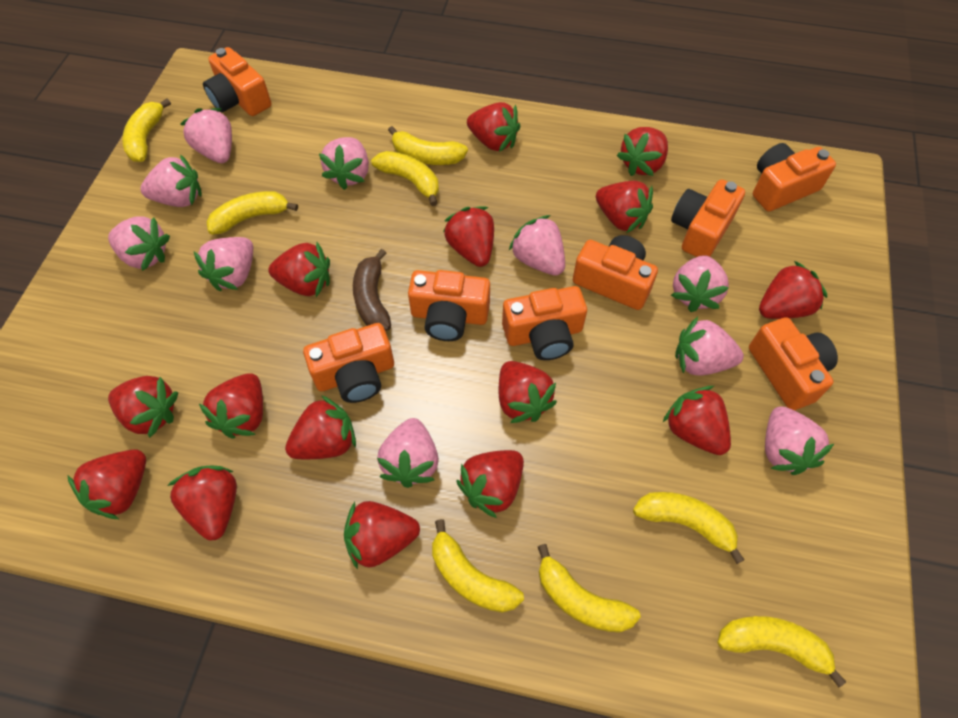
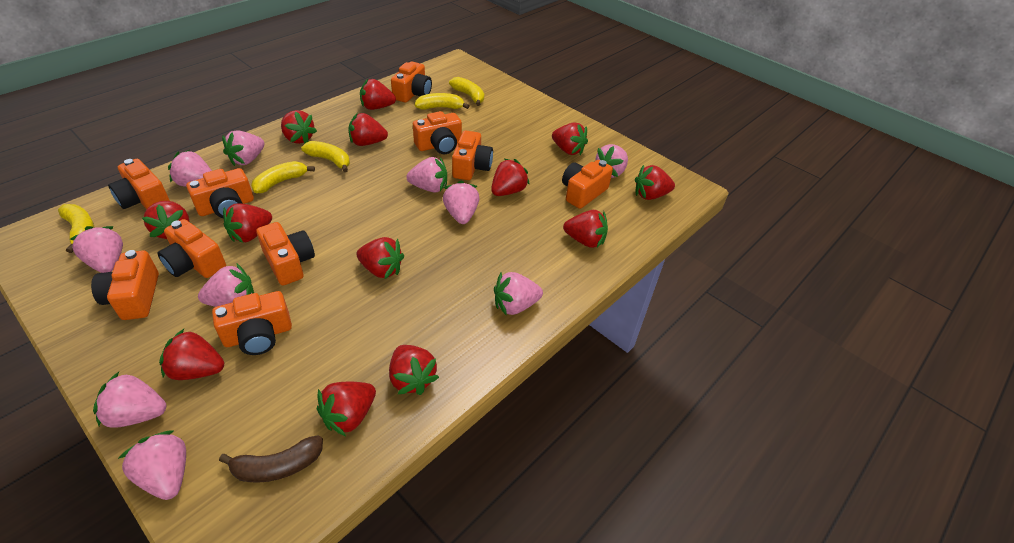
orange camera: [203,47,271,116] [303,323,394,403] [408,270,490,341] [502,286,587,360] [573,235,658,310] [671,179,745,257] [749,317,838,410] [753,143,836,212] = 8 -> [91,250,159,320] [108,159,170,209] [158,219,226,278] [186,168,254,218] [212,291,292,355] [256,222,315,285] [391,62,432,103] [413,111,462,154] [452,130,493,180] [562,160,613,209] = 10
red strawberry: [67,449,146,519] [108,376,178,438] [167,465,237,541] [199,373,263,439] [268,242,330,297] [285,395,356,459] [344,501,420,569] [443,206,494,267] [456,450,524,518] [467,102,521,152] [499,361,557,423] [596,181,653,233] [617,127,668,176] [663,386,731,455] [759,261,827,319] = 15 -> [142,201,189,239] [159,329,224,380] [223,203,272,243] [281,110,317,144] [317,382,376,436] [348,113,388,146] [356,237,404,279] [360,79,396,110] [389,345,439,395] [491,159,530,196] [552,122,588,155] [563,210,608,248] [635,165,675,200] = 13
yellow banana: [122,98,171,162] [207,191,298,235] [371,151,439,206] [388,126,468,165] [432,519,524,613] [538,544,641,633] [633,492,744,564] [717,616,846,687] = 8 -> [58,204,94,253] [251,161,315,193] [301,141,350,172] [415,93,470,110] [449,77,484,106] = 5

